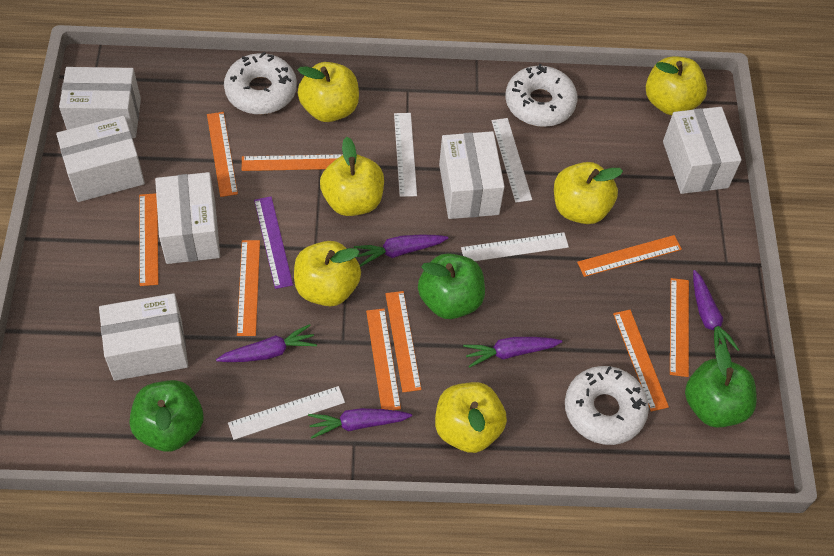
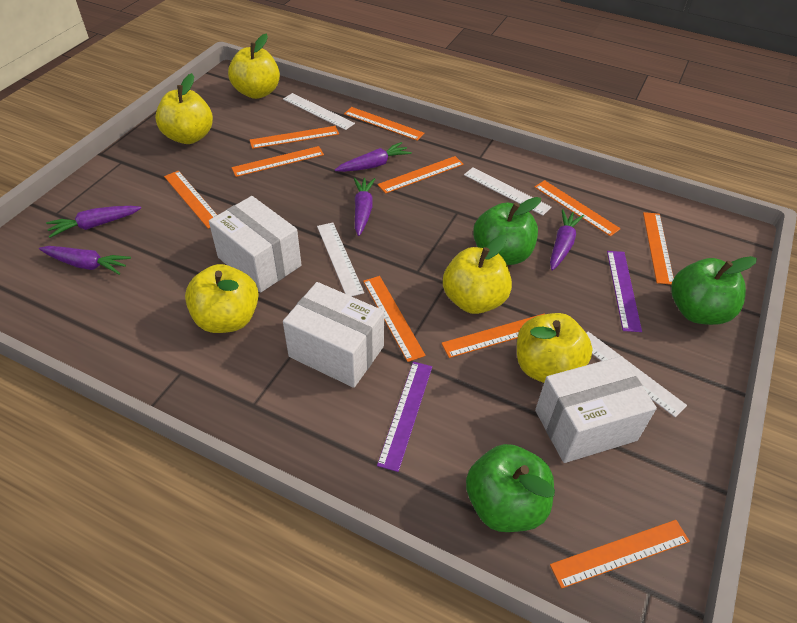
orange ruler: [139,193,158,286] [207,112,238,197] [237,240,260,336] [242,154,343,171] [366,308,401,410] [385,291,421,392] [577,235,682,277] [613,310,669,412] [670,278,689,377] = 9 -> [164,171,217,229] [231,146,324,177] [250,126,339,149] [344,107,425,141] [363,276,426,362] [377,156,464,194] [441,313,545,358] [535,180,621,236] [550,520,690,589] [643,212,674,285] = 10
purple ruler: [254,196,293,289] = 1 -> [377,362,432,472] [607,251,642,332] = 2
white box: [56,115,145,202] [59,67,141,138] [99,293,188,381] [155,172,220,264] [439,131,505,219] [663,107,742,194] = 6 -> [209,196,302,293] [283,282,384,388] [535,356,657,463] = 3
white donut: [224,52,297,114] [505,64,577,127] [565,366,649,445] = 3 -> none = 0
yellow apple: [294,241,361,306] [298,62,359,122] [320,137,384,216] [435,382,507,453] [554,162,623,224] [646,56,707,115] = 6 -> [155,73,213,144] [185,264,259,333] [228,34,280,99] [443,235,512,314] [517,313,593,383] = 5

